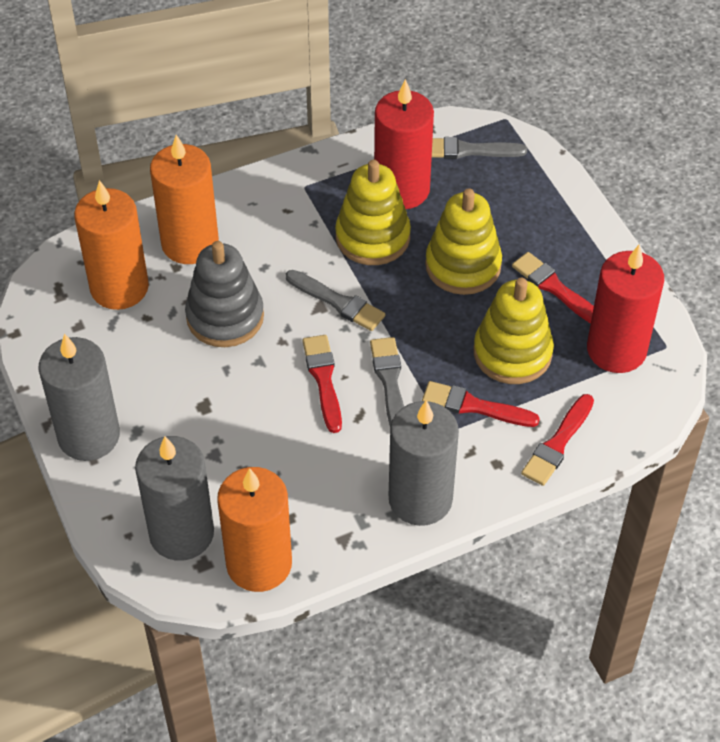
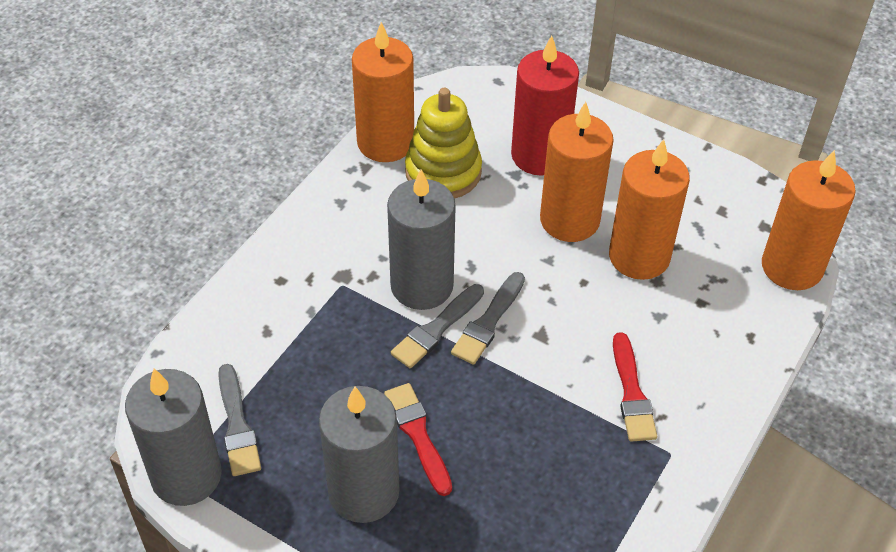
grey stacking toy: [185,241,264,347] = 1 -> none = 0
orange candle: [74,180,149,310] [150,135,219,264] [217,467,292,592] = 3 -> [352,22,414,162] [540,102,614,242] [609,139,690,280] [762,150,856,290] = 4
red brush: [302,335,342,433] [422,381,540,427] [512,252,594,324] [521,394,594,486] = 4 -> [384,383,452,496] [613,332,657,442] = 2
red candle: [374,79,434,209] [587,245,664,373] = 2 -> [511,36,579,176] = 1
yellow stacking toy: [335,160,411,265] [425,188,502,295] [474,278,554,384] = 3 -> [405,88,482,199] = 1

